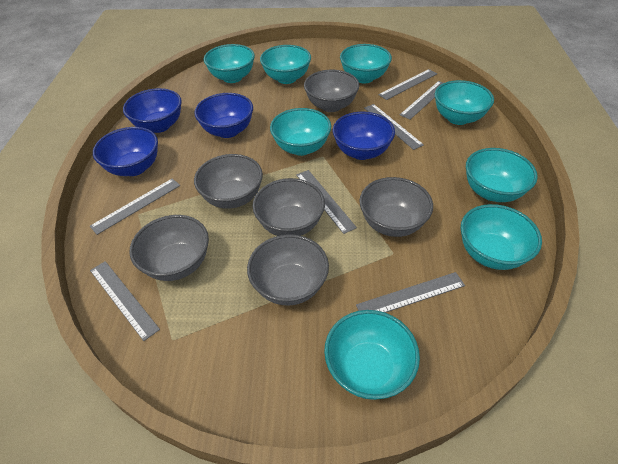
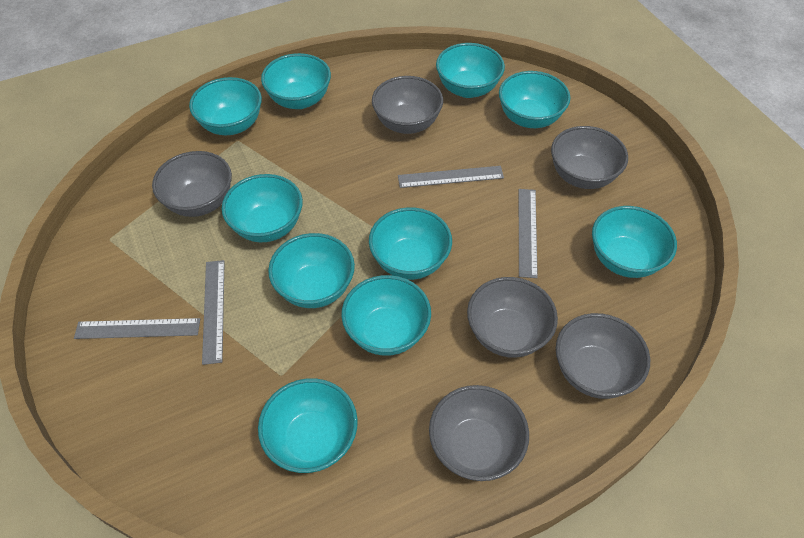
blue bowl: [93,127,158,176] [123,88,182,133] [194,93,253,138] [333,112,395,160] = 4 -> none = 0
grey ruler: [90,178,180,235] [90,261,160,341] [296,170,357,234] [356,272,465,313] [364,104,424,150] [378,69,437,100] [400,81,443,119] = 7 -> [74,318,200,339] [202,260,225,365] [398,166,504,188] [519,189,538,278] = 4
turquoise bowl: [204,44,255,83] [260,45,311,84] [270,108,331,156] [324,310,420,400] [340,44,392,83] [435,80,494,125] [461,204,542,270] [466,148,538,202] = 8 -> [189,77,262,135] [222,174,303,242] [258,378,358,473] [261,53,331,109] [268,233,355,308] [341,275,431,356] [369,207,452,280] [436,43,505,98] [499,71,570,128] [592,206,677,278] = 10

